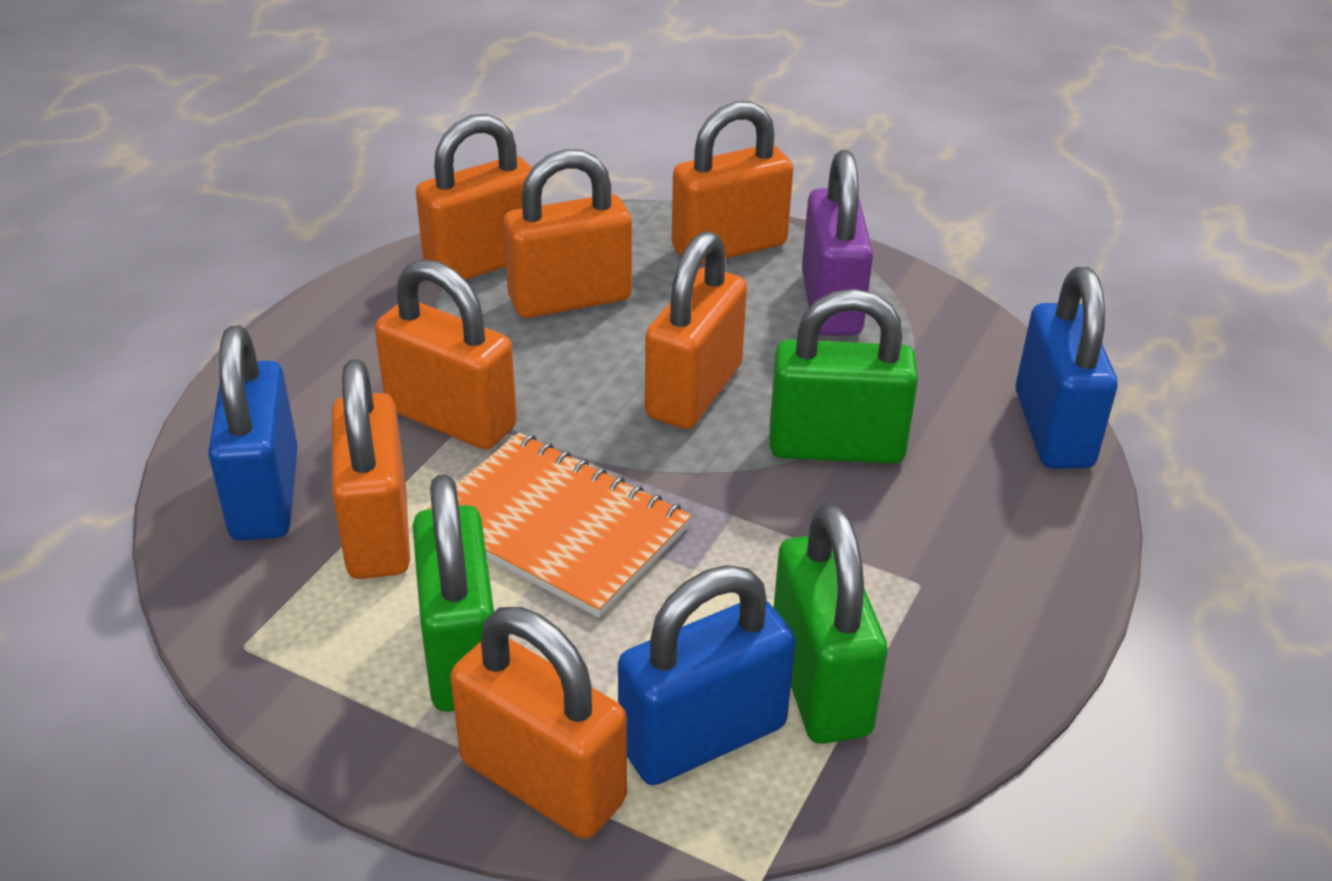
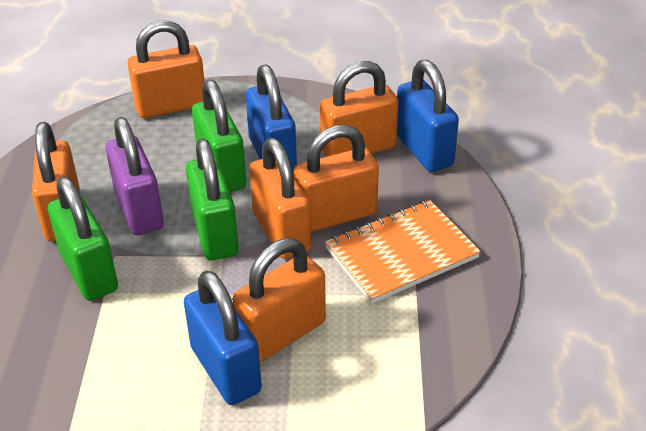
orange padlock: [332,359,410,579] [375,259,517,450] [416,114,532,280] [450,607,627,839] [503,149,632,318] [645,231,747,429] [672,101,793,265] = 7 -> [32,122,80,241] [128,21,205,118] [233,238,326,362] [249,138,311,259] [294,125,379,232] [320,61,398,157] = 6

